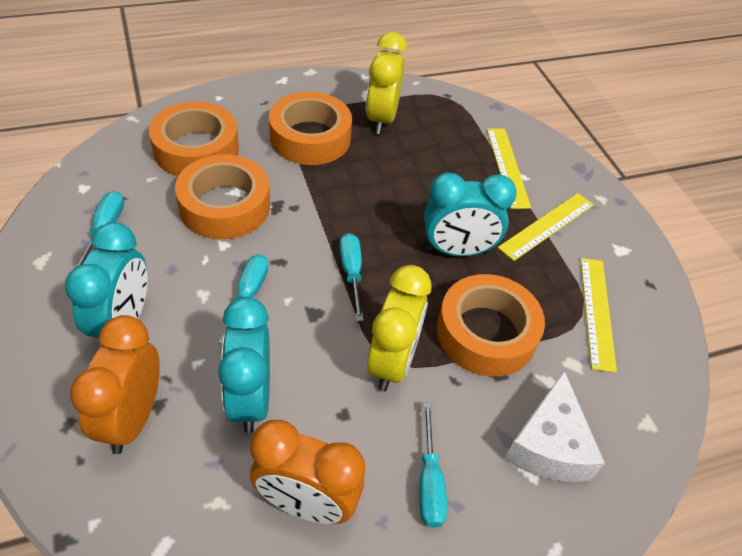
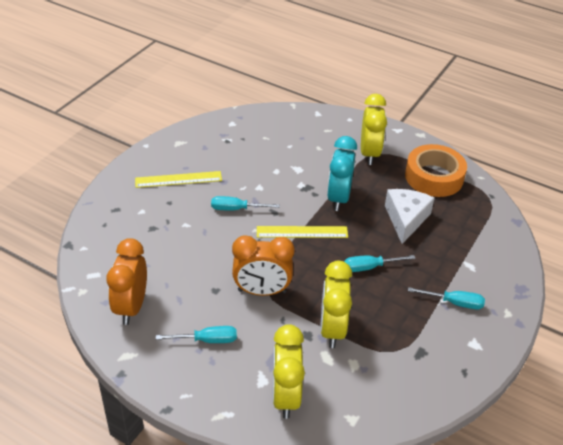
orange tape: [149,102,239,176] [175,154,270,239] [269,92,352,165] [437,274,545,377] = 4 -> [405,144,467,197] = 1
turquoise clock: [65,222,147,338] [218,297,270,433] [424,173,517,256] = 3 -> [327,136,357,211] = 1
yellow clock: [366,32,407,134] [367,265,432,392] = 2 -> [273,324,305,419] [320,261,352,348] [361,94,387,165] = 3
yellow ruler: [487,129,531,209] [498,193,594,261] [581,258,617,373] = 3 -> [135,171,222,188] [257,226,348,238] = 2

